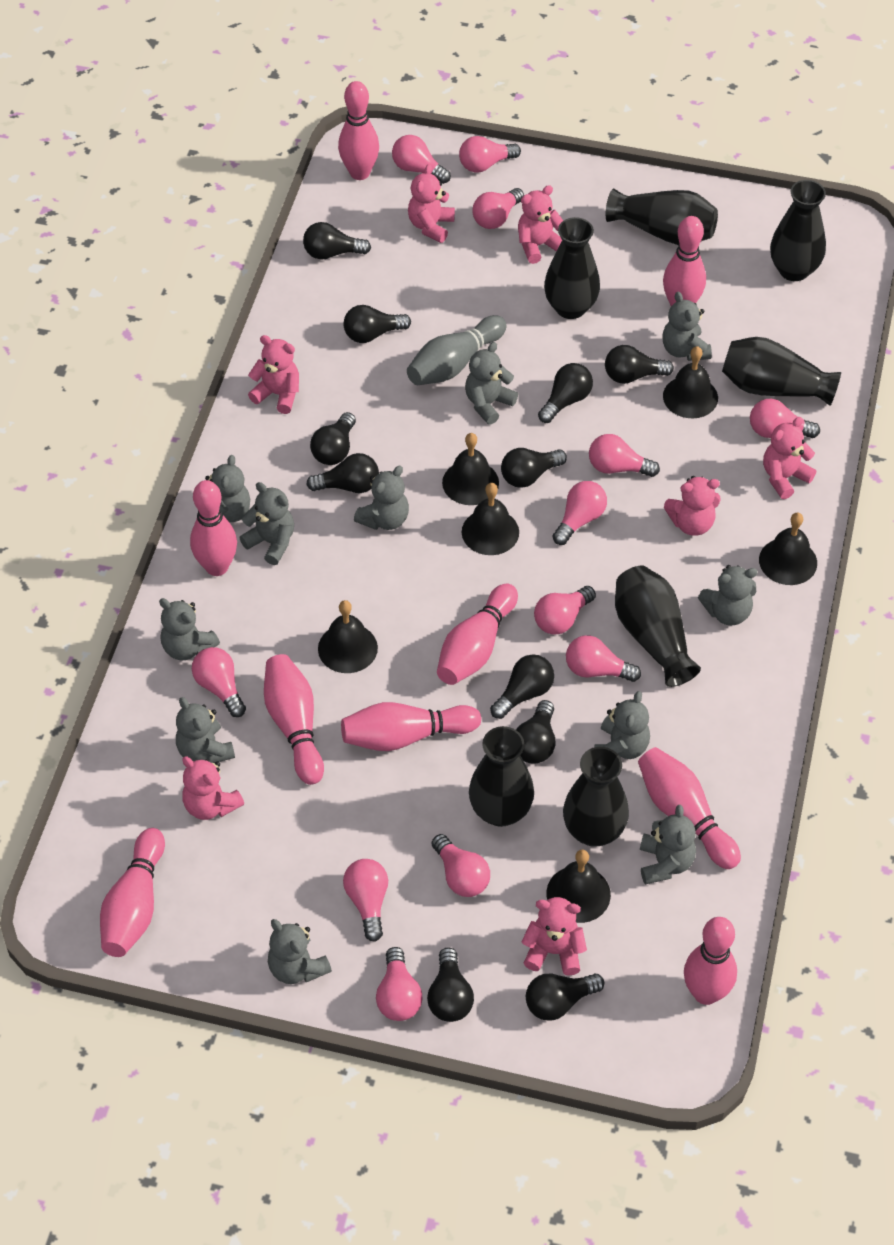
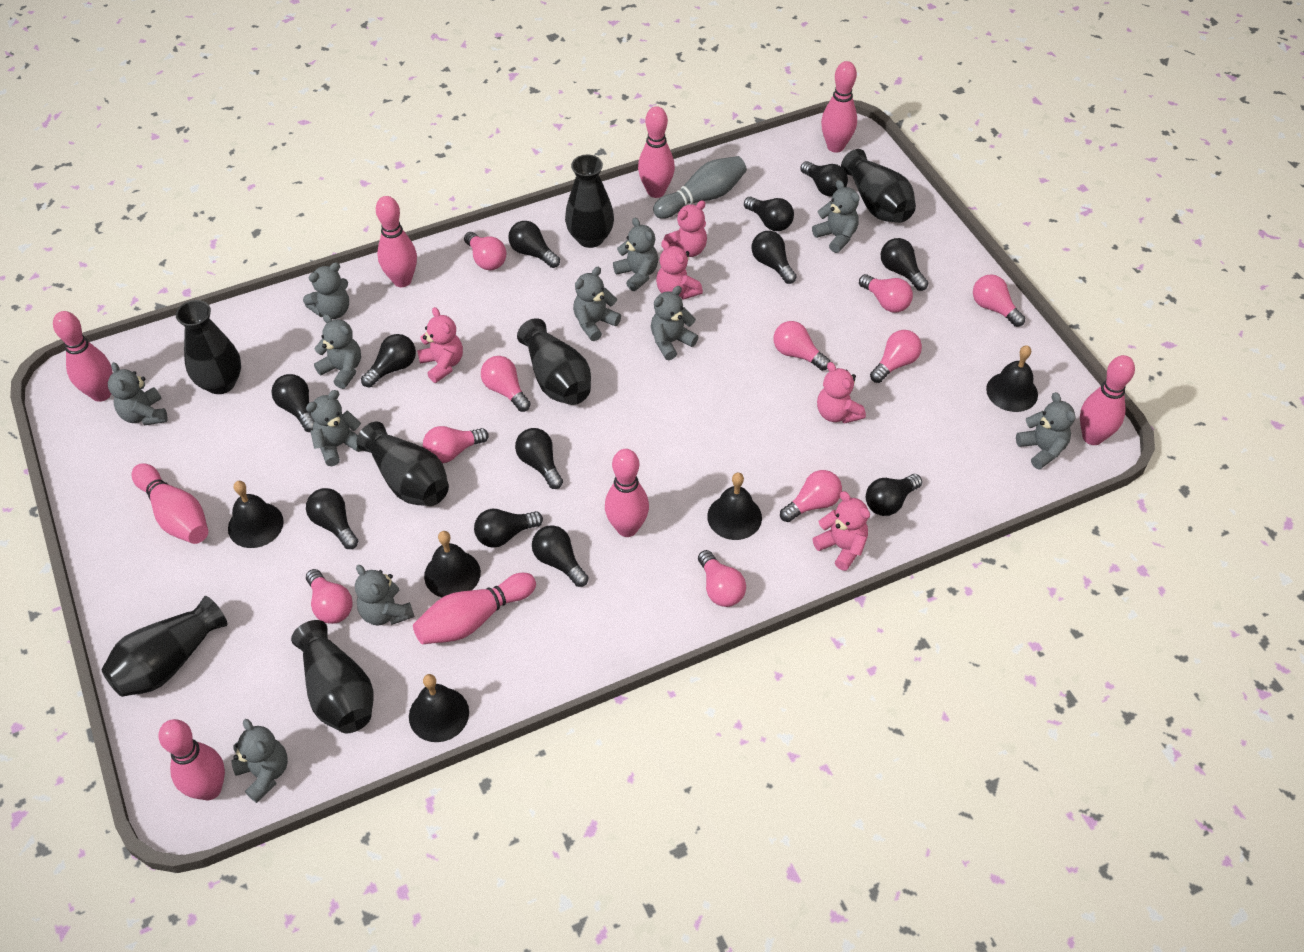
black bell: [318,600,378,673] [442,433,499,505] [462,483,519,555] [546,850,611,923] [663,346,718,418] [759,512,817,585] = 6 -> [228,481,284,548] [409,674,469,742] [424,531,481,597] [707,472,762,540] [986,345,1038,412] = 5
black light bulb: [303,222,371,260] [306,453,379,493] [310,412,356,465] [343,305,411,343] [427,948,474,1022] [490,654,554,719] [501,448,567,488] [516,700,555,764] [526,974,604,1021] [538,363,593,423] [605,345,674,384] = 11 -> [272,374,314,432] [306,488,358,549] [361,334,416,387] [474,509,543,548] [508,221,560,268] [515,428,563,489] [532,525,588,587] [744,197,794,231] [752,231,797,284] [800,161,848,197] [866,474,922,516] [881,238,928,291] = 12
pink light bulb: [192,647,246,717] [343,859,388,942] [376,947,422,1021] [392,135,451,184] [432,834,490,897] [459,136,521,173] [472,188,524,229] [534,586,596,635] [552,481,607,545] [566,635,641,682] [589,434,660,477] [750,399,820,438] = 12 -> [306,569,353,624] [423,426,489,463] [464,232,506,270] [481,356,531,412] [698,550,746,607] [774,321,830,371] [780,470,842,522] [859,274,913,313] [870,330,922,383] [973,274,1025,327] = 10
pink teddy bear: [182,756,244,820] [248,335,299,414] [408,164,455,243] [518,185,563,264] [522,897,587,976] [664,476,721,536] [763,417,816,499] = 7 -> [417,307,463,383] [656,240,703,300] [661,200,707,257] [813,491,870,571] [817,362,866,424] = 5

